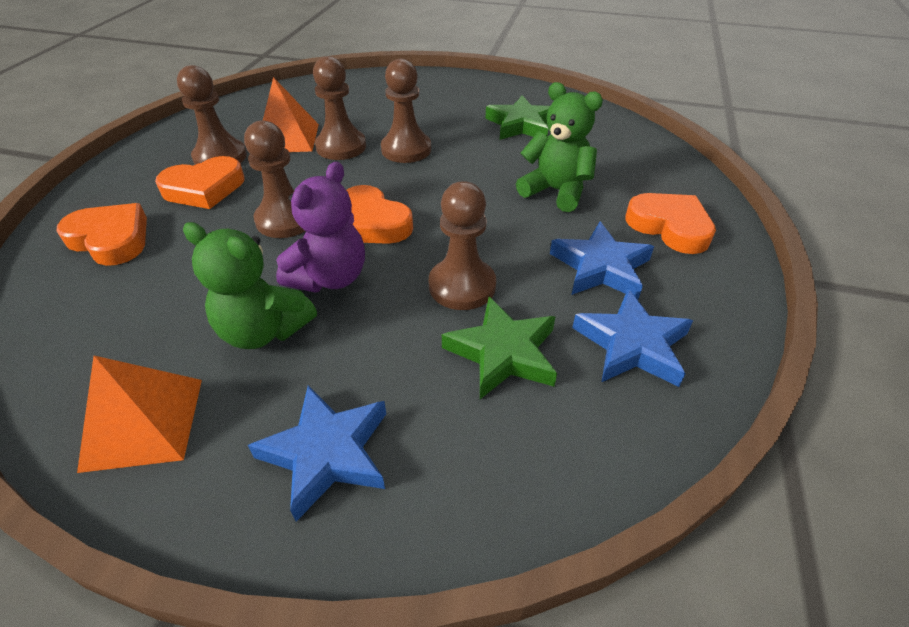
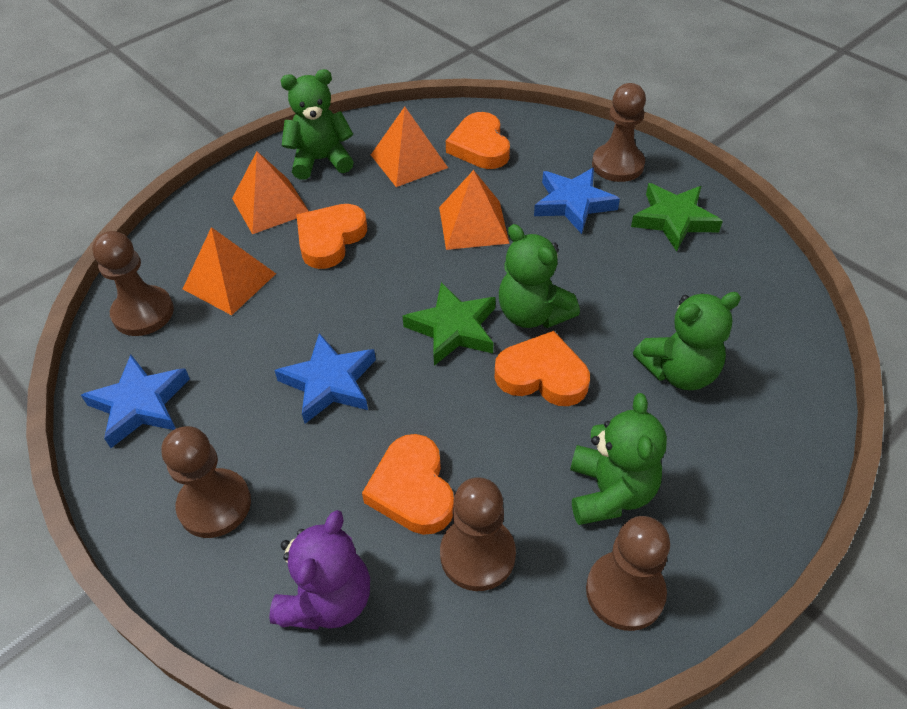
green teddy bear: [183,222,317,349] [516,82,603,212] = 2 -> [281,69,354,180] [499,224,580,328] [570,393,667,525] [633,292,741,390] = 4
orange pyramid: [77,356,202,473] [263,77,319,152] = 2 -> [183,227,276,315] [232,151,309,234] [371,107,448,187] [439,170,510,250] = 4

